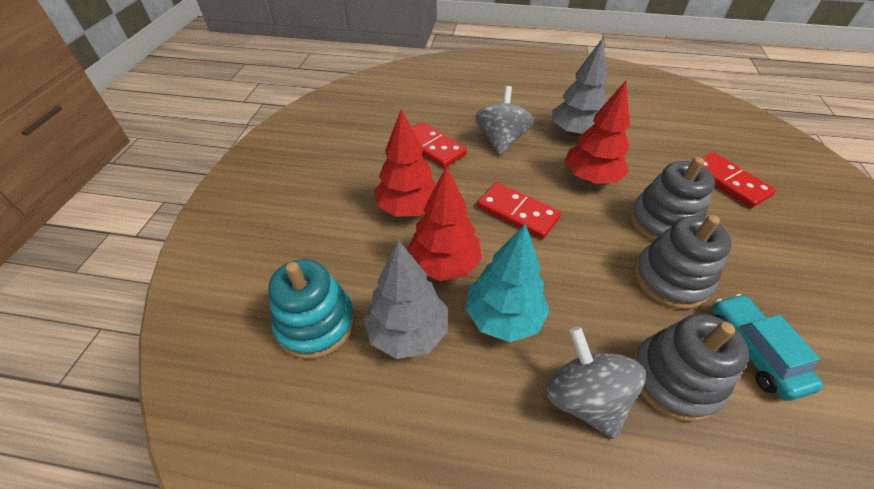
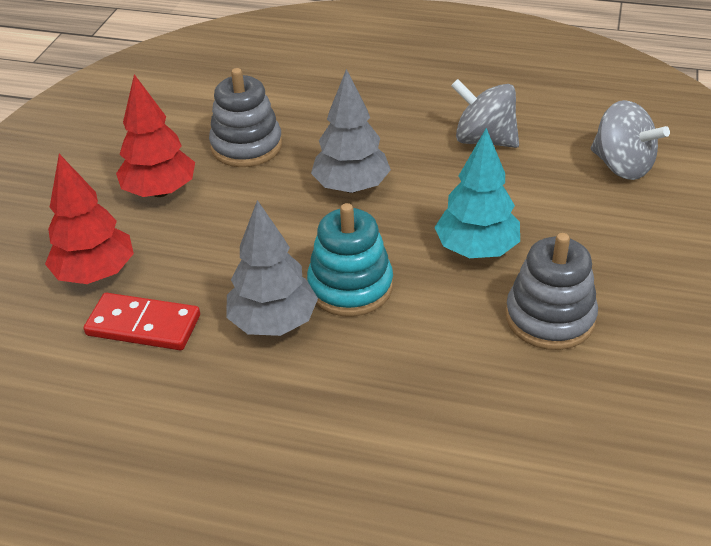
grey stacking toy: [630,157,715,241] [632,314,749,422] [634,215,732,309] = 3 -> [209,68,282,167] [506,233,598,350] = 2
red domino: [411,122,467,168] [477,182,561,239] [702,152,776,208] = 3 -> [84,293,200,350] = 1
red tree: [374,109,436,217] [407,166,482,281] [564,81,630,184] = 3 -> [45,154,134,284] [116,74,195,197] = 2
turquoise car: [712,294,823,401] = 1 -> none = 0

